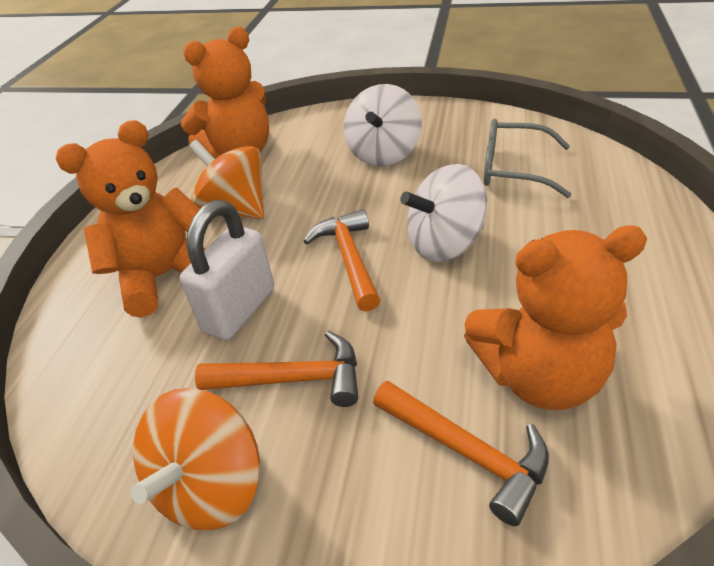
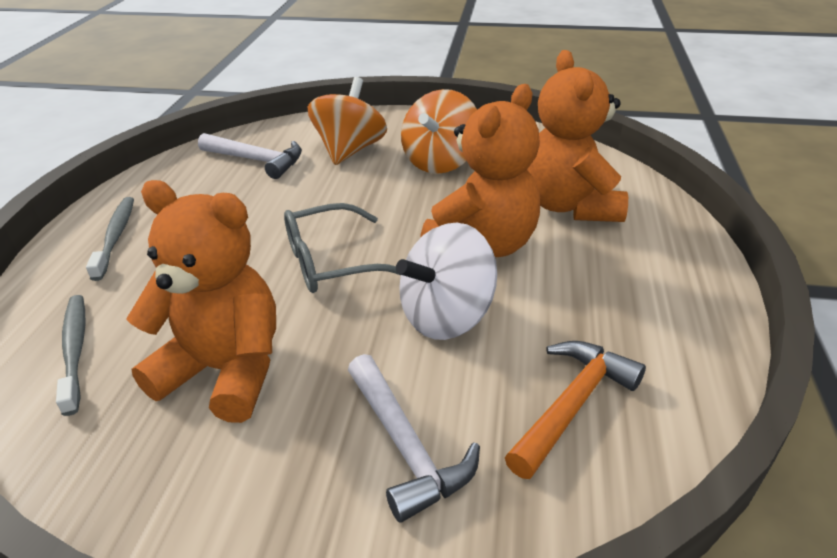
grey toothbrush: none = 0 -> [56,295,85,416] [86,197,134,281] = 2
orange hammer: [195,331,358,407] [304,209,380,311] [373,381,549,526] = 3 -> [505,341,646,479] = 1
white hammer: none = 0 -> [198,133,302,179] [348,354,480,523] = 2
white padlock: [180,200,274,340] = 1 -> none = 0
white spinning top: [344,84,422,166] [400,164,487,262] = 2 -> [396,223,497,340] = 1

